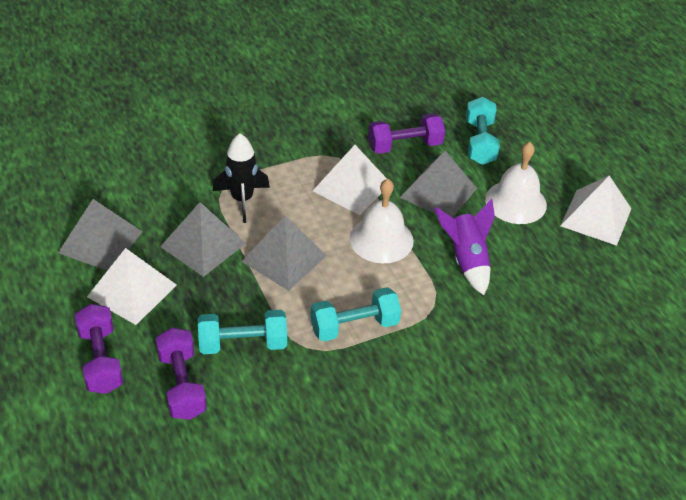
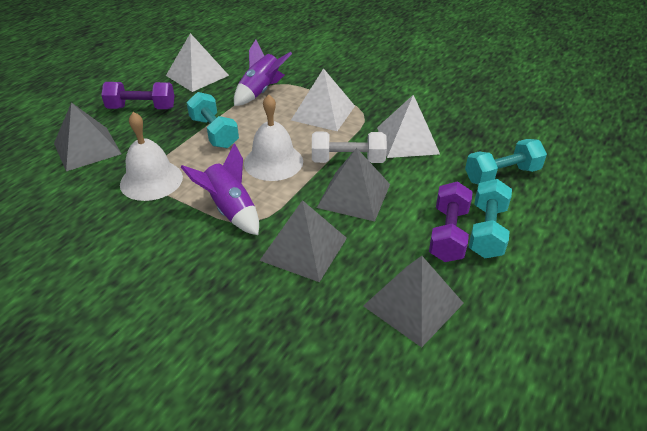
black rocket: [213,133,270,223] = 1 -> none = 0
purple dumbbell: [74,304,123,394] [156,328,207,420] [368,114,445,154] = 3 -> [101,82,174,109] [429,181,473,262] = 2
purple rocket: [434,199,495,295] = 1 -> [181,143,259,235] [234,40,292,106] = 2
white dumbbell: none = 0 -> [312,132,387,163] = 1

